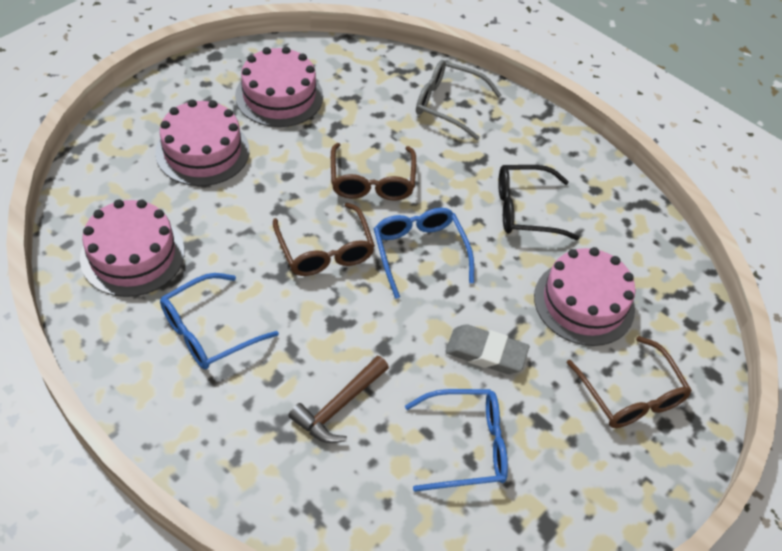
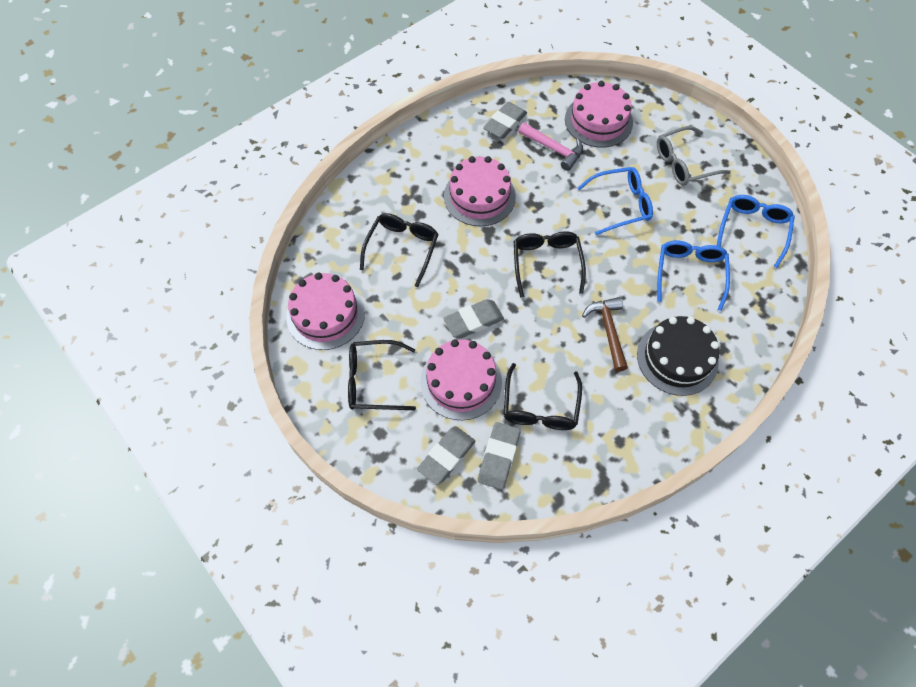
black cake: none = 0 -> [637,316,720,396] = 1
black glasses: [498,165,579,240] = 1 -> [348,340,416,410] [360,213,439,287] [504,363,582,430] [514,231,586,298] = 4
brown glasses: [273,203,375,276] [331,143,416,201] [567,336,692,428] = 3 -> none = 0
grey eraser: [445,324,529,374] = 1 -> [417,426,475,485] [443,299,504,338] [478,422,520,490] [483,102,527,139] = 4
pink hammer: none = 0 -> [518,122,583,171] = 1

